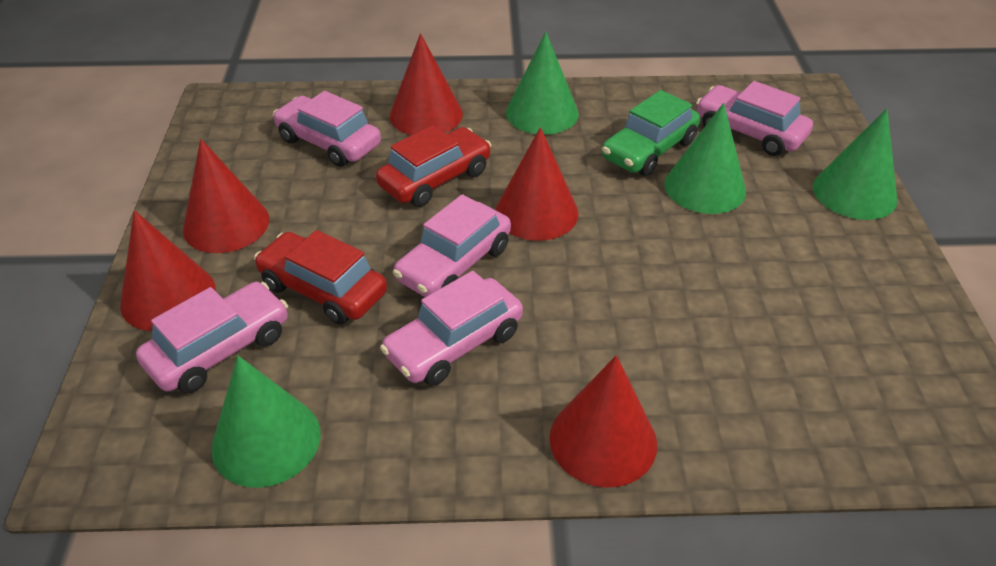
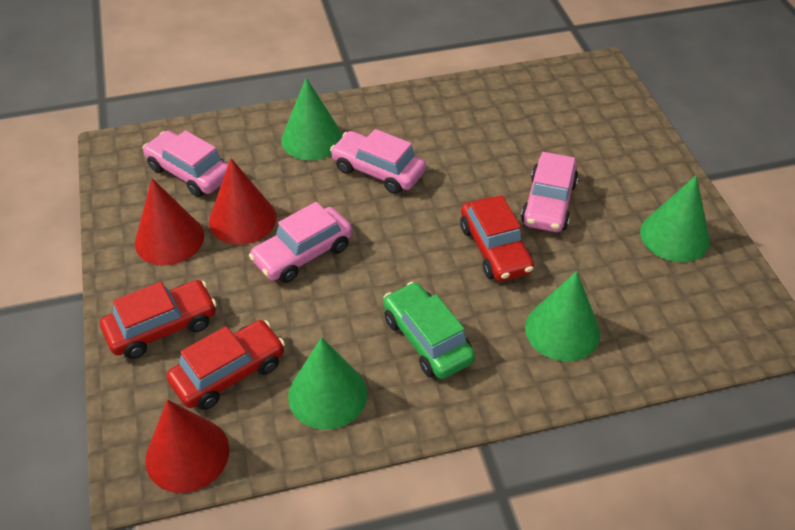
pink car: [136,282,288,393] [273,91,381,167] [380,271,523,386] [393,194,511,297] [696,81,813,156] = 5 -> [143,130,228,197] [249,202,353,283] [330,129,426,194] [521,152,579,232] = 4
red car: [254,230,387,325] [376,125,491,207] = 2 -> [100,280,217,359] [167,320,285,410] [460,195,534,282] = 3
red cone: [120,210,216,331] [183,139,269,253] [390,33,463,135] [496,127,578,241] [550,355,657,488] = 5 -> [135,178,204,265] [145,400,229,493] [209,158,277,245] = 3

